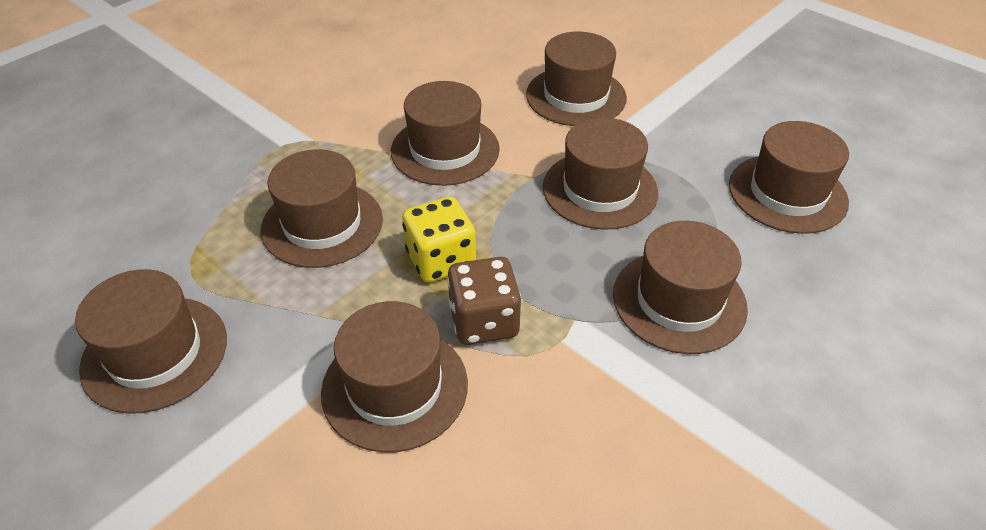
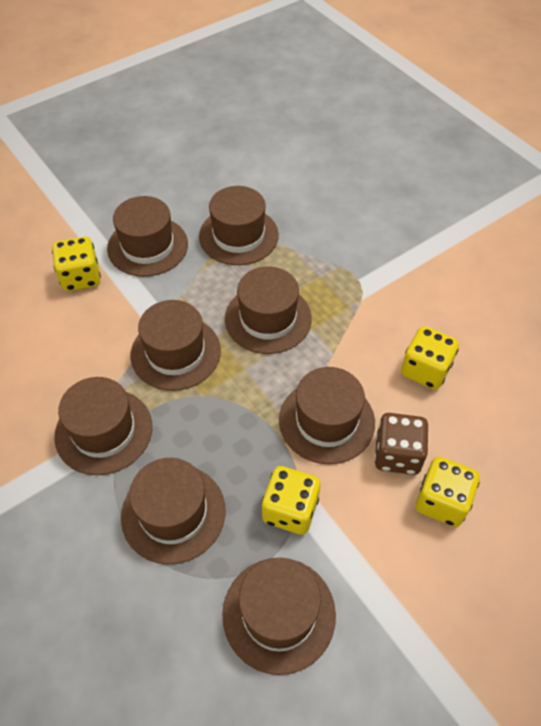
yellow dice: [402,196,476,282] = 1 -> [52,236,101,291] [262,466,320,535] [401,326,459,390] [416,457,480,527] = 4

